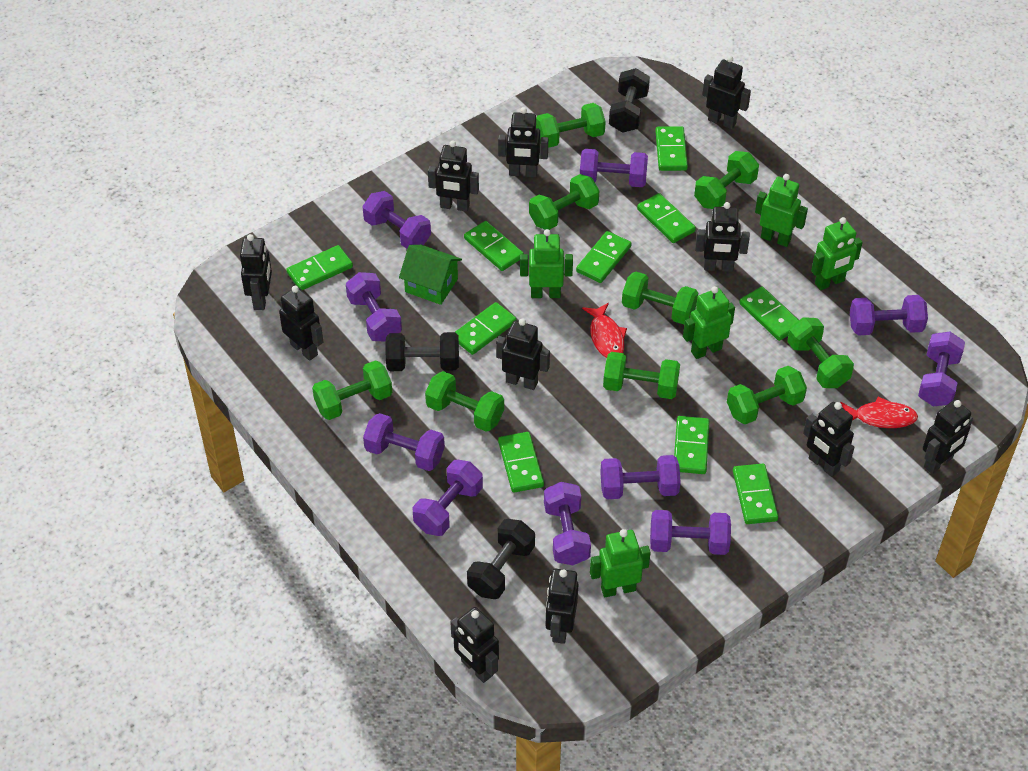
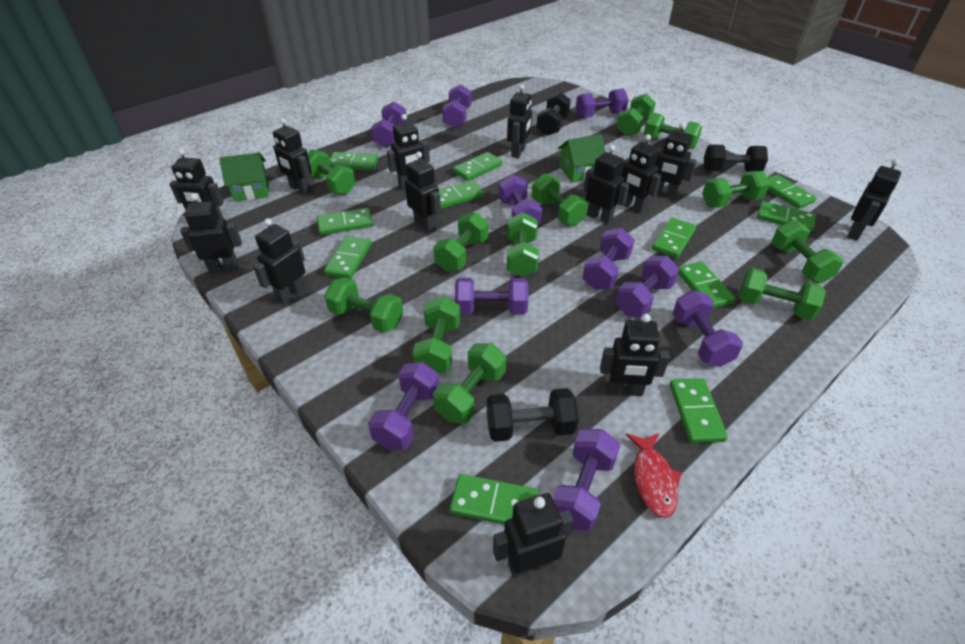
black robot: [240,234,272,310] [279,286,323,361] [428,140,479,212] [450,607,499,683] [496,318,550,390] [498,107,548,177] [546,569,578,644] [695,202,750,272] [702,56,751,129] [803,402,855,477] [923,400,973,474] = 11 -> [169,149,224,219] [180,193,242,273] [253,218,306,304] [273,118,312,195] [387,114,430,190] [405,152,441,232] [493,493,573,578] [507,84,532,158] [584,145,629,224] [600,314,670,396] [620,134,661,213] [654,122,697,199] [847,159,901,241] = 13
green domino: [286,245,353,290] [455,302,517,355] [464,221,524,271] [498,432,544,493] [576,231,632,283] [637,193,696,243] [655,126,688,171] [674,416,710,474] [733,464,778,524] [739,287,799,341] = 10 -> [317,208,373,235] [324,236,371,279] [329,152,378,171] [439,180,484,209] [450,474,538,525] [453,152,503,181] [652,218,696,258] [670,378,728,443] [678,261,736,308] [757,201,816,232] [767,174,816,209] = 11
green dumbbell: [312,360,392,420] [425,371,504,432] [529,174,599,230] [536,103,606,148] [603,352,680,399] [622,272,698,324] [694,151,759,209] [727,366,807,424] [787,317,854,388] = 9 -> [307,149,356,195] [325,277,403,333] [412,297,460,374] [433,343,506,424] [434,212,489,272] [507,212,539,276] [532,173,588,226] [617,94,656,136] [644,112,702,149] [702,171,770,208] [739,268,826,320] [772,219,843,283] = 12
green house: [399,245,462,305] = 1 -> [219,153,268,202] [558,134,606,183] = 2
green robot: [520,229,573,298] [590,529,651,597] [683,286,735,359] [755,174,808,247] [811,217,863,290] = 5 -> none = 0
red fish: [582,303,627,358] [840,396,918,428] = 2 -> [626,433,682,518] = 1

